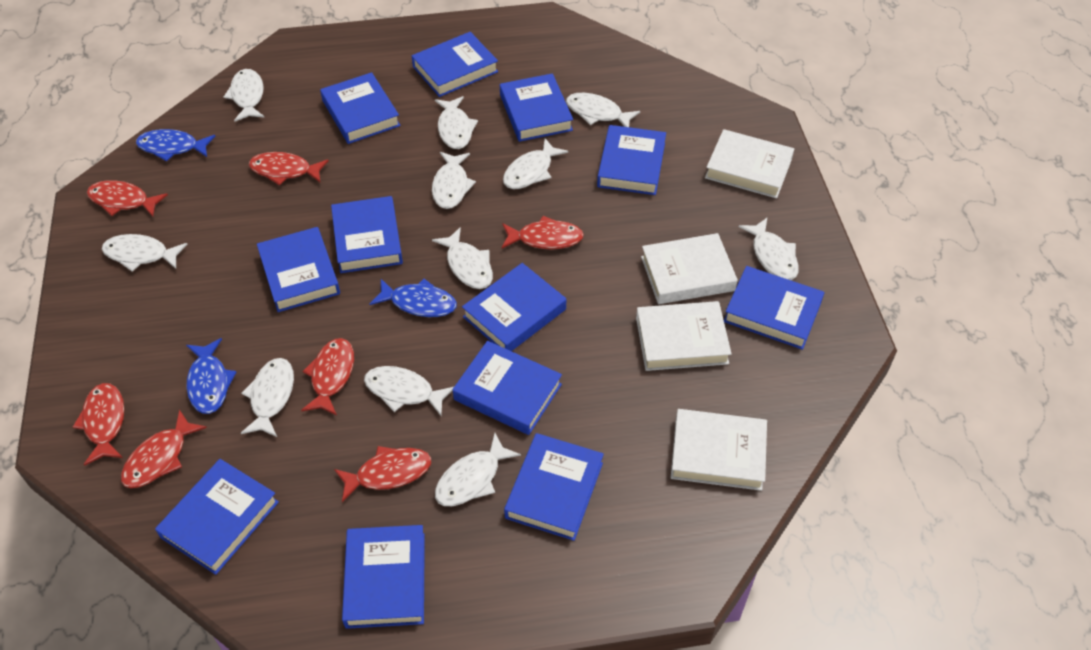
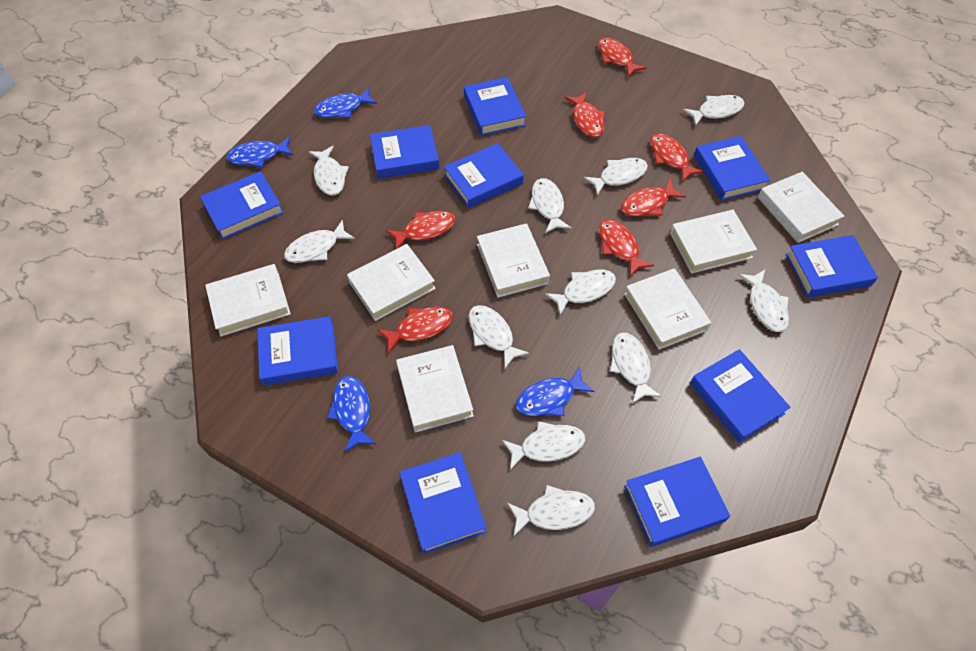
blue book: [155,459,279,575] [257,227,340,312] [320,72,400,144] [331,196,403,273] [342,525,425,629] [412,32,498,97] [453,341,562,435] [462,263,566,351] [500,73,573,142] [504,433,604,541] [597,125,666,195] [724,266,825,350] = 12 -> [200,171,284,240] [257,316,338,385] [370,125,439,179] [399,452,486,554] [444,143,524,208] [464,77,526,136] [624,457,730,547] [690,349,791,443] [694,136,770,201] [785,235,878,298] = 10
blue fish: [136,129,215,161] [186,338,236,414] [370,279,457,317] = 3 -> [227,137,294,168] [314,87,377,118] [327,376,376,452] [516,367,595,416] = 4
white book: [636,301,732,371] [641,233,738,304] [671,409,767,491] [705,129,794,198] = 4 -> [205,264,291,337] [347,244,436,321] [396,345,474,432] [477,223,550,298] [624,268,711,350] [670,210,757,274] [758,172,844,243] = 7

